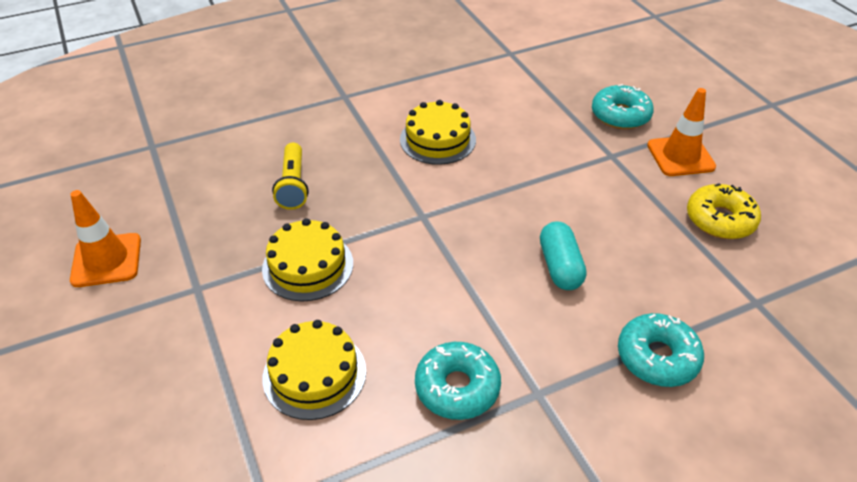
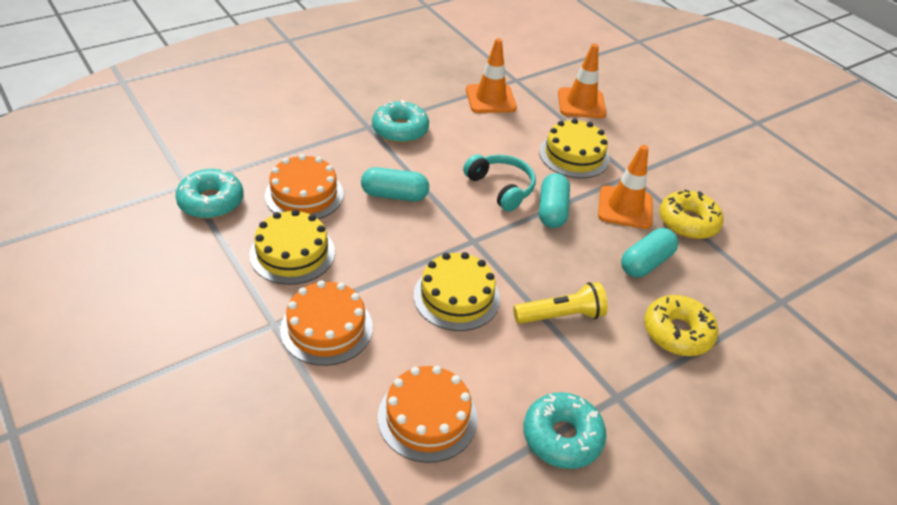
orange cake: none = 0 -> [265,154,344,219] [280,280,373,366] [378,366,477,463] = 3
orange traffic cone: [70,190,141,287] [647,88,716,176] = 2 -> [466,38,517,113] [558,44,606,118] [598,145,652,229] = 3
turquoise capsule: [540,222,586,290] = 1 -> [361,167,429,201] [539,173,570,228] [621,228,678,277] = 3
turquoise headphones: none = 0 -> [463,154,536,212] = 1
yellow donut: [687,183,761,239] = 1 -> [644,295,718,356] [659,190,724,239] = 2

